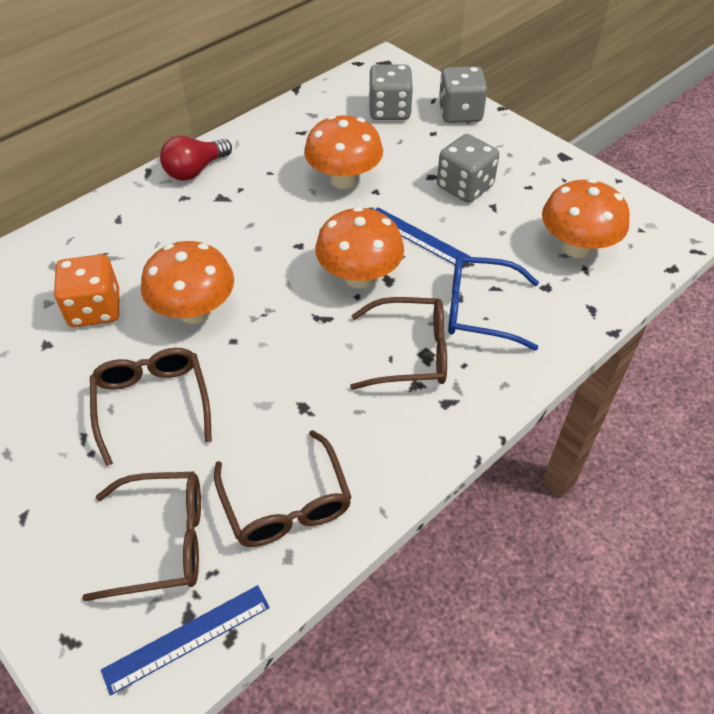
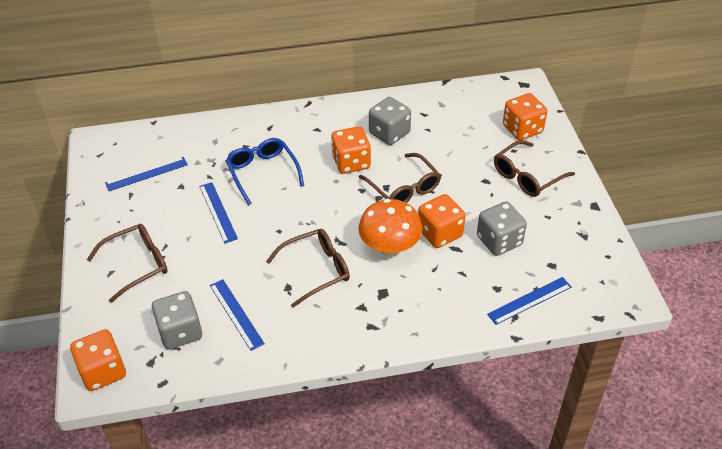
blue ruler: [101,585,270,696] [375,207,471,266] = 2 -> [105,157,188,191] [199,182,238,243] [210,279,265,351] [487,277,572,325] = 4
orange dice: [54,254,119,327] = 1 -> [70,329,126,391] [331,126,371,174] [418,194,466,248] [503,93,547,140] = 4
orange mushroom: [141,241,234,324] [304,115,383,189] [315,207,404,289] [542,178,630,258] = 4 -> [358,199,423,256] = 1
red light bulb: [160,136,232,181] = 1 -> none = 0

